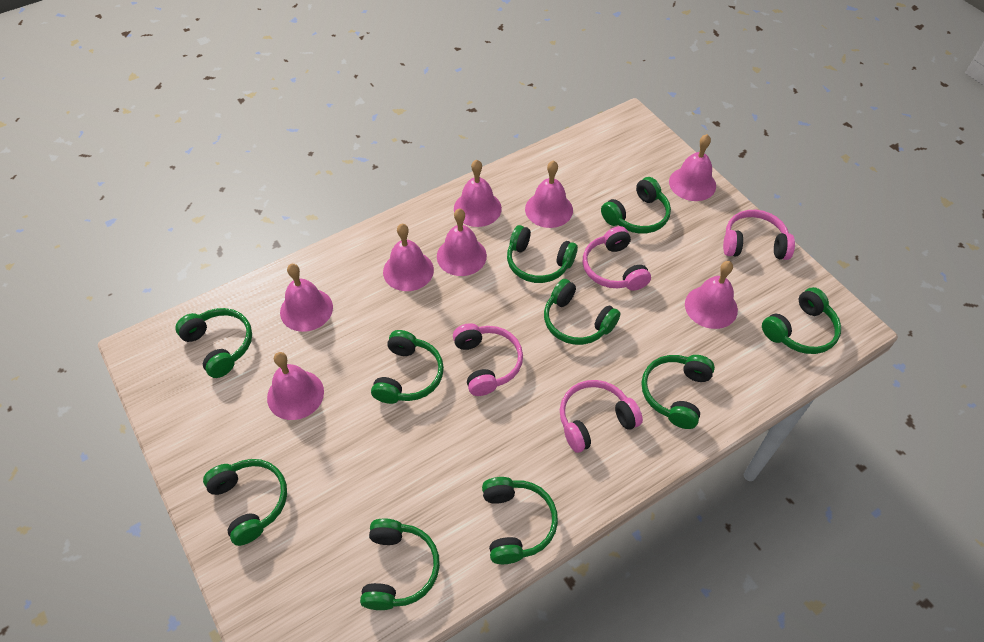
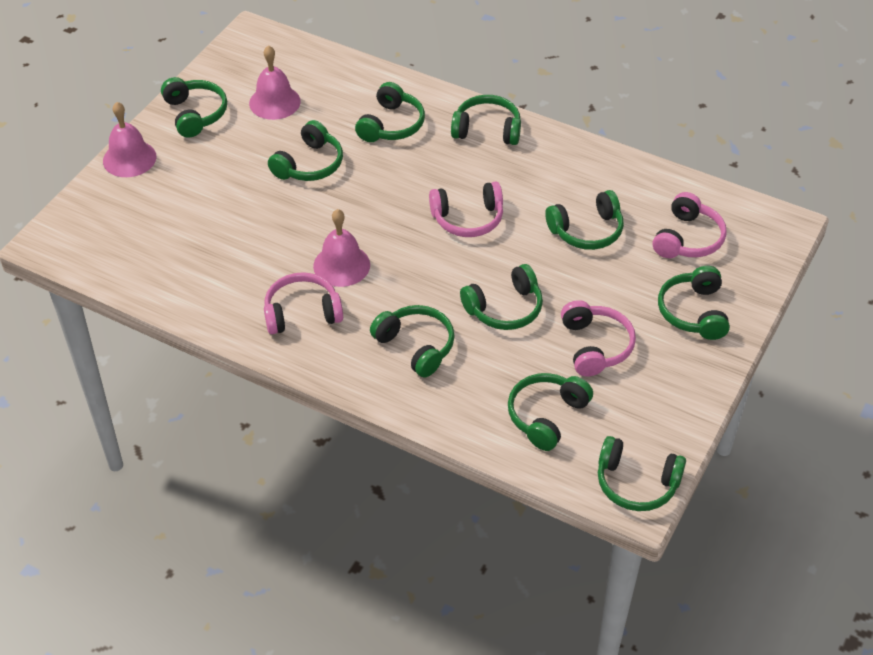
pink bell: [267,352,324,420] [280,264,333,332] [383,224,434,291] [437,208,487,276] [454,160,502,227] [525,161,573,228] [669,134,716,201] [685,261,738,329] = 8 -> [103,102,156,177] [249,45,301,120] [313,209,370,287] = 3

